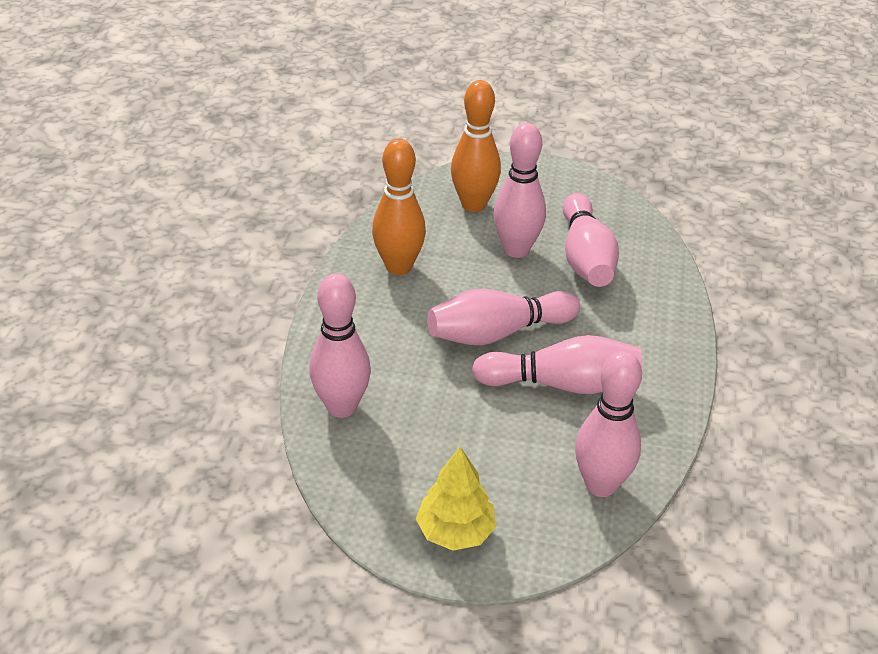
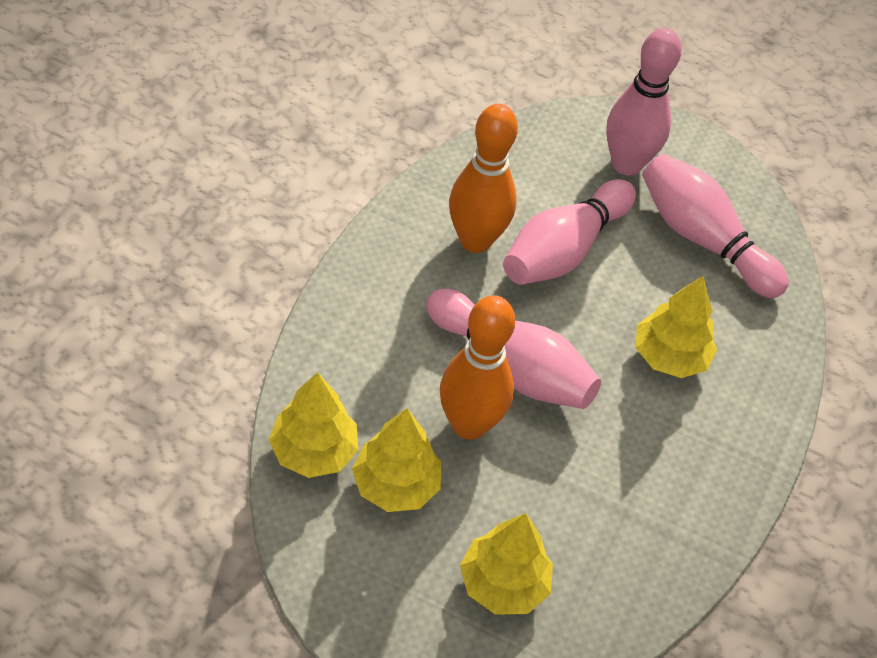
pink bowling pin: [309,273,371,418] [427,289,580,345] [472,335,642,394] [494,123,546,258] [563,193,619,287] [575,351,642,497] = 6 -> [426,289,601,409] [503,179,636,285] [606,28,682,175] [642,154,789,298] = 4
yellow tree: [416,446,496,551] = 1 -> [268,372,358,478] [352,408,441,512] [460,513,553,615] [636,276,717,378] = 4

